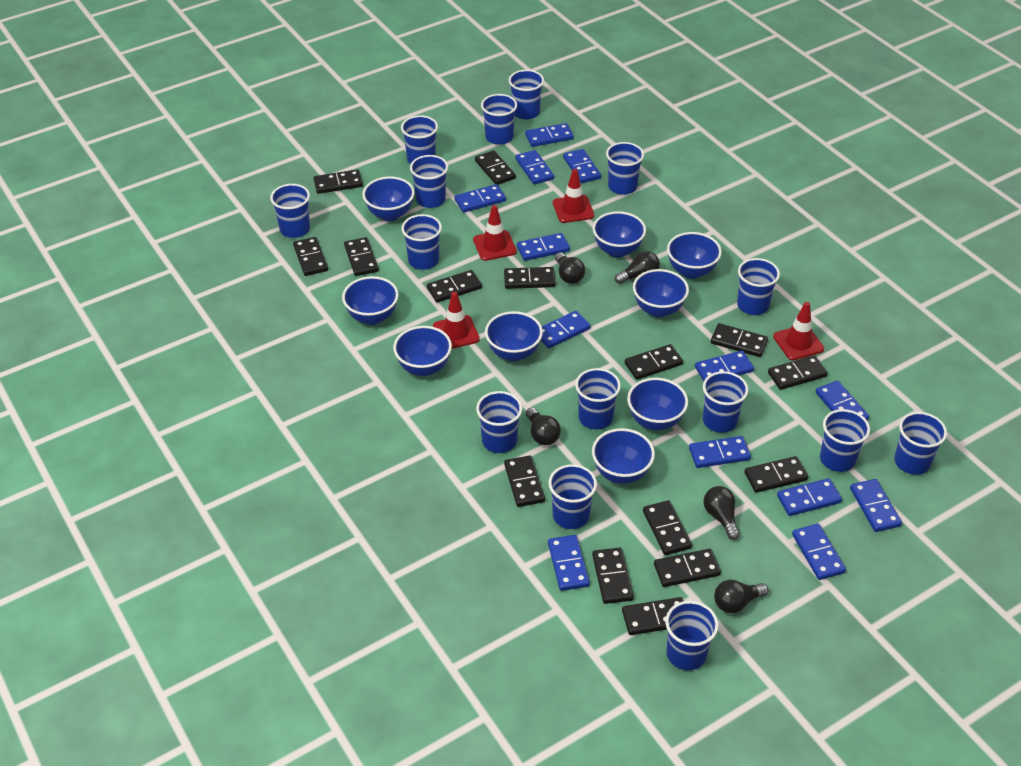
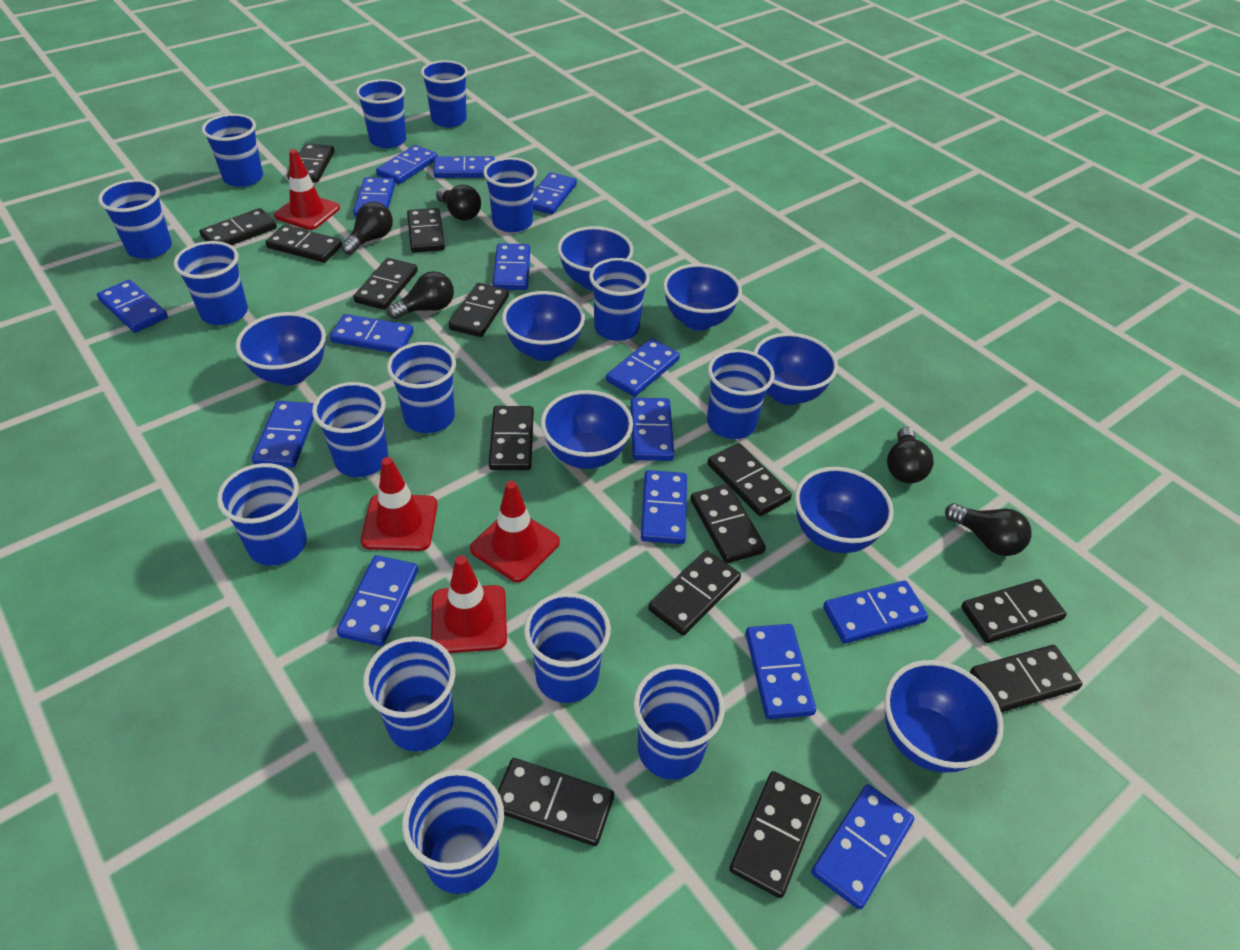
black domino: [293,237,328,276] [313,169,363,194] [344,237,379,276] [427,270,482,303] [475,150,516,185] [504,267,555,289] [504,456,545,507] [592,548,634,604] [622,597,683,635] [625,344,683,380] [643,500,692,555] [654,549,721,587] [711,323,768,357] [744,456,808,493] [768,356,828,390] = 15 -> [199,208,277,245] [265,225,342,263] [287,144,334,183] [353,258,418,310] [407,208,445,253] [449,283,509,337] [489,406,534,470] [498,758,614,846] [648,550,741,636] [690,484,766,563] [707,443,792,516] [729,771,821,898] [961,579,1067,643] [970,645,1082,712] = 14
blue bowl: [342,276,399,325] [362,177,415,221] [393,326,452,376] [485,311,543,361] [592,428,655,484] [593,211,646,257] [627,378,688,430] [633,269,689,317] [667,232,722,279] = 9 -> [236,312,326,386] [502,291,585,361] [541,390,633,469] [557,226,633,291] [663,264,742,331] [754,333,838,405] [795,467,894,553] [884,660,1004,772] = 8
blue domino: [454,184,506,213] [515,150,554,185] [517,233,570,261] [525,123,574,147] [540,311,591,348] [548,535,590,591] [563,149,601,183] [689,436,751,468] [695,351,754,381] [777,478,842,516] [792,524,846,580] [816,380,869,420] [850,479,902,532] = 13 -> [97,279,168,333] [252,401,314,468] [330,314,414,353] [337,555,418,646] [353,177,395,217] [376,145,438,184] [433,156,495,178] [493,243,530,290] [533,172,577,214] [606,338,680,397] [631,398,674,461] [641,470,687,544] [746,624,816,719] [811,785,914,910] [823,581,928,644] = 15

